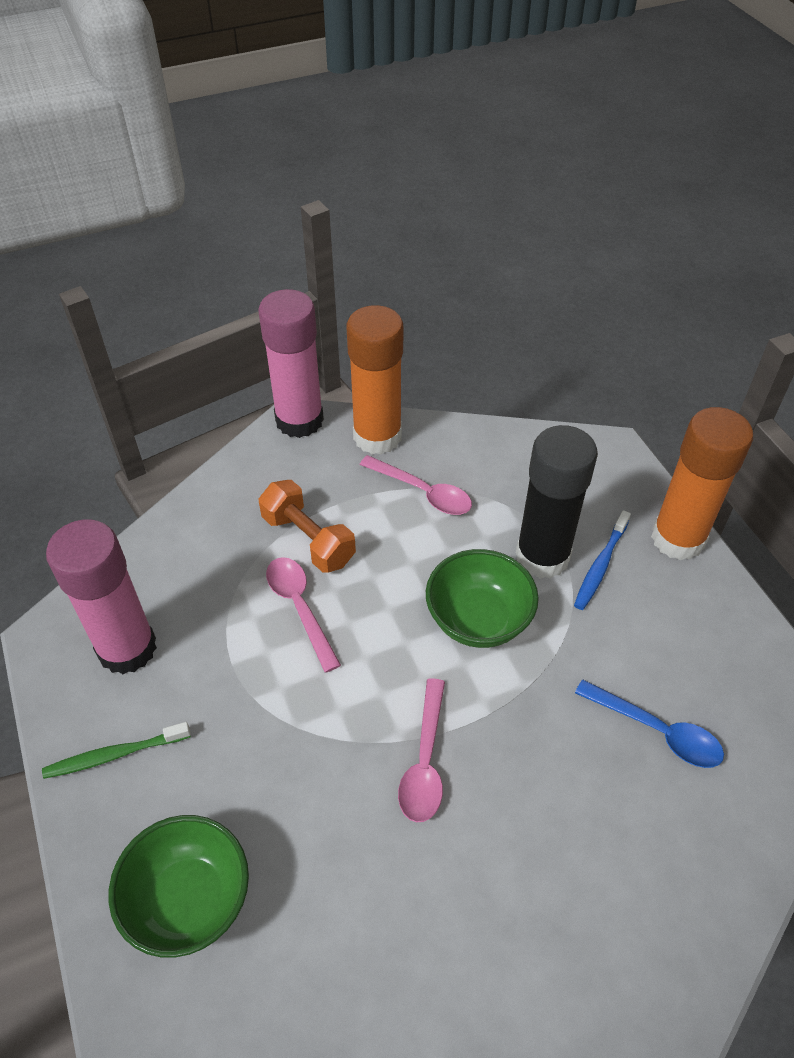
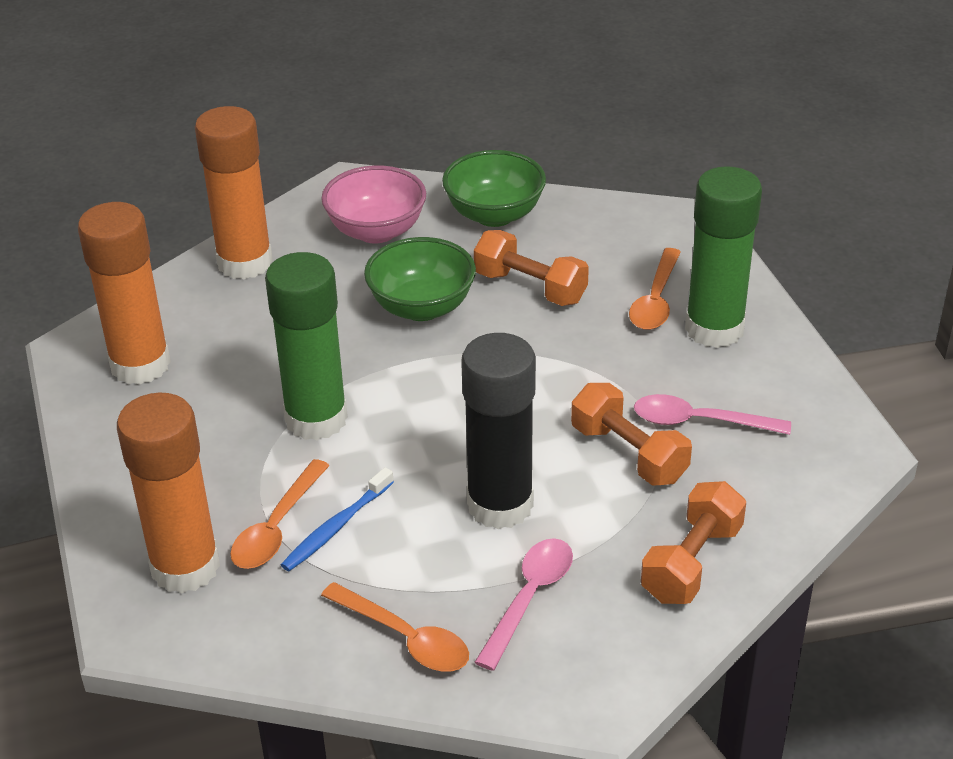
blue spoon: [575,680,724,768] = 1 -> none = 0
green glue stick: none = 0 -> [265,252,348,440] [685,166,762,348] = 2
green toothbrush: [42,722,191,779] = 1 -> none = 0
orange dumbbell: [258,480,356,573] = 1 -> [474,230,589,306] [571,383,692,486] [641,481,746,604] = 3
orange glue stick: [347,305,403,455] [651,407,753,560] = 2 -> [78,202,171,385] [117,393,220,593] [195,106,273,279] = 3
orange spoon: none = 0 -> [230,459,330,569] [321,582,469,672] [629,248,681,330] = 3
pink bowl: none = 0 -> [321,165,426,243] = 1
pink glue stick: [46,519,157,674] [258,289,324,438] = 2 -> none = 0
pink spoon: [266,557,341,673] [360,455,472,515] [398,678,445,822] = 3 -> [475,538,573,671] [634,394,791,435] = 2

